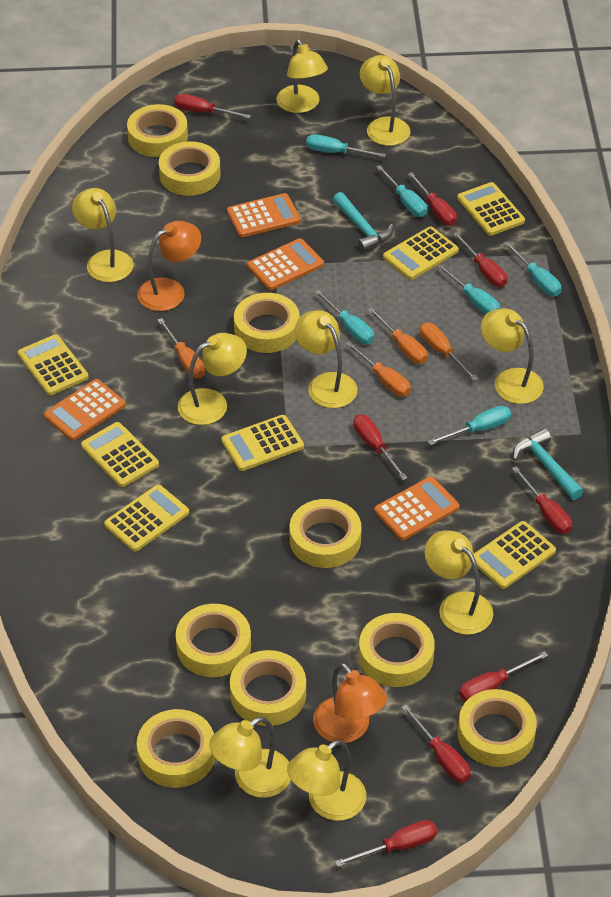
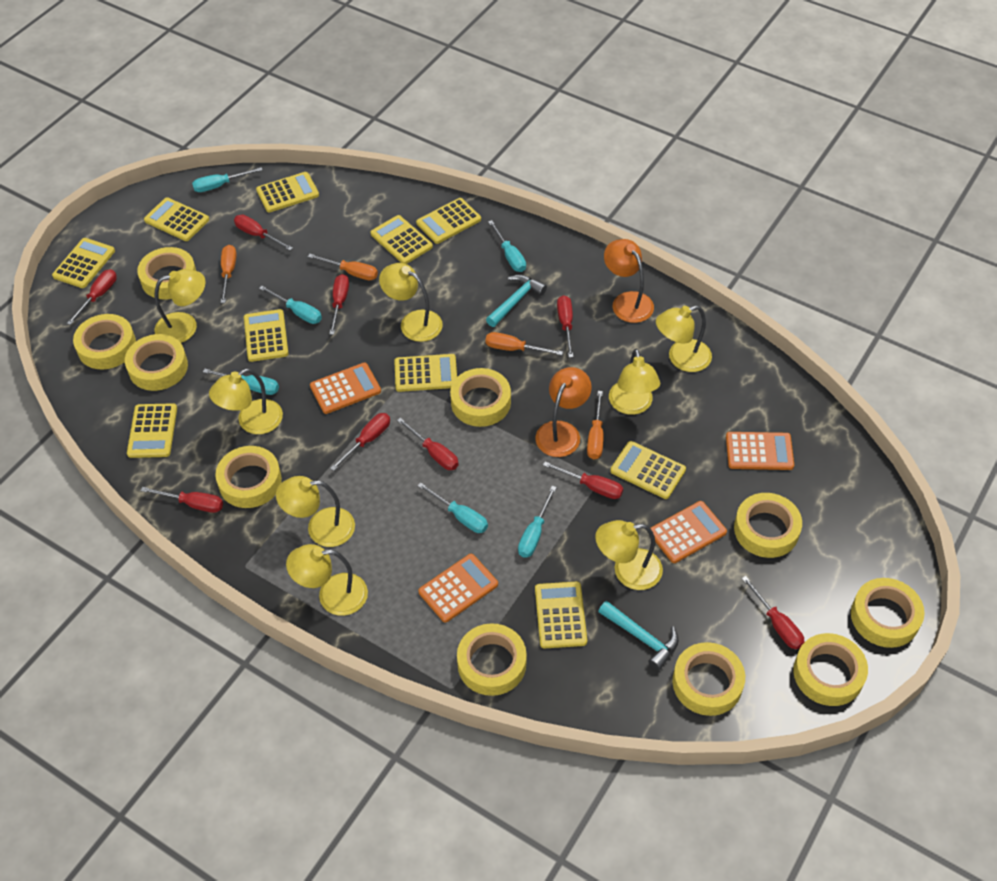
red screwdriver: [174,94,251,119] [335,820,437,867] [353,415,408,480] [401,704,471,783] [408,172,457,226] [453,232,507,287] [459,651,548,701] [512,466,572,534] = 8 -> [67,269,117,325] [141,487,223,513] [234,215,293,250] [329,274,349,335] [330,413,390,471] [397,418,459,470] [543,461,623,499] [557,295,573,358] [742,576,804,649] = 9
yellow calculator: [18,334,89,396] [81,422,159,487] [104,484,189,552] [221,415,304,471] [383,226,459,280] [457,182,525,236] [473,521,556,589] = 7 -> [52,238,115,288] [127,403,177,458] [144,197,209,241] [244,309,289,362] [256,172,319,212] [370,215,433,264] [394,354,457,392] [416,198,481,244] [535,582,587,649] [610,441,686,499] = 10
yellow lamp: [72,188,133,282] [178,333,247,425] [209,717,291,798] [277,39,328,113] [287,740,367,821] [295,310,357,408] [360,55,410,146] [425,530,493,635] [481,308,544,404] = 9 -> [154,269,206,343] [209,368,283,434] [276,476,355,547] [286,544,368,616] [379,263,443,342] [595,520,663,590] [609,348,660,415] [656,306,712,372] = 8
yellow tape: [127,104,188,157] [137,709,215,788] [159,141,221,196] [176,604,251,677] [230,650,306,726] [234,293,300,353] [290,499,361,568] [359,613,435,687] [458,689,537,767] = 9 -> [73,314,136,369] [125,334,188,391] [137,247,196,300] [215,446,282,508] [450,368,511,427] [457,623,527,696] [673,642,745,716] [734,493,802,558] [793,633,868,706] [851,578,925,648] = 10

